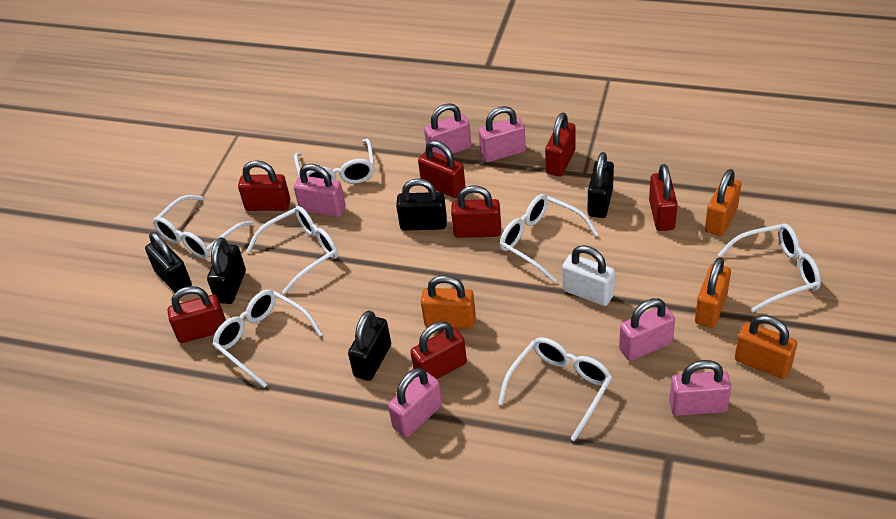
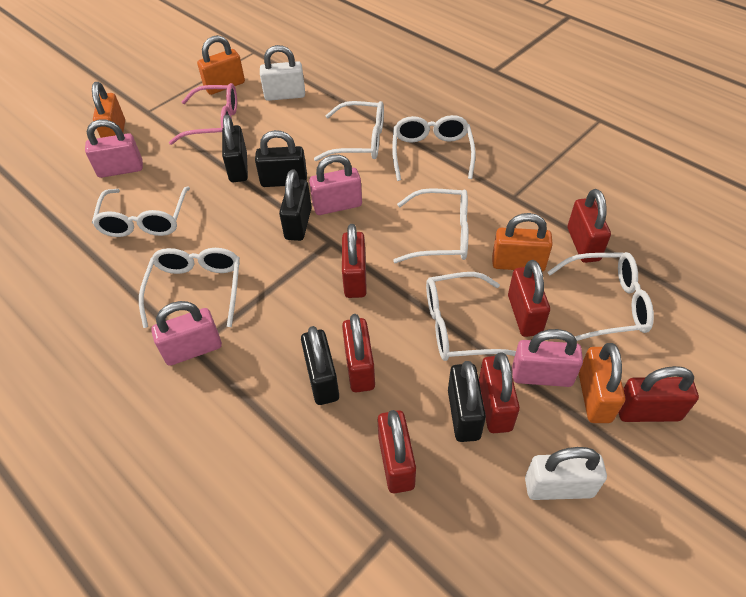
pink glasses: none = 0 -> [169,83,237,145] = 1
pink padlock: [294,164,346,217] [388,368,442,437] [424,103,471,157] [478,106,526,162] [619,298,675,361] [669,360,731,416] = 6 -> [85,120,143,178] [151,301,222,366] [309,155,362,215] [512,329,583,387] = 4
white padlock: [562,245,615,306] = 1 -> [260,45,305,101] [525,447,607,500] = 2

